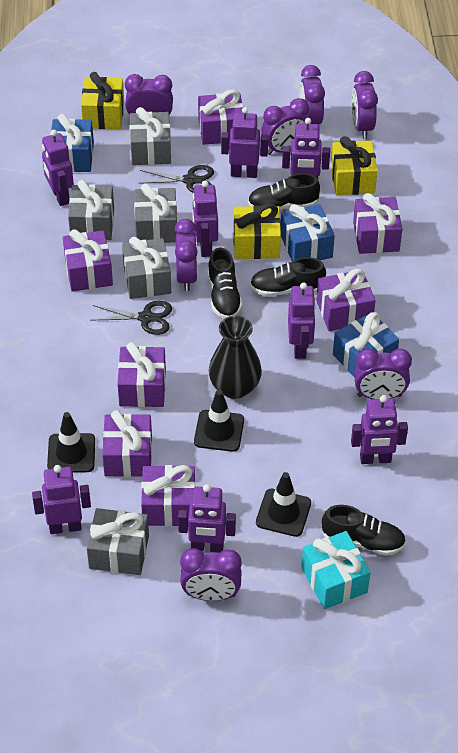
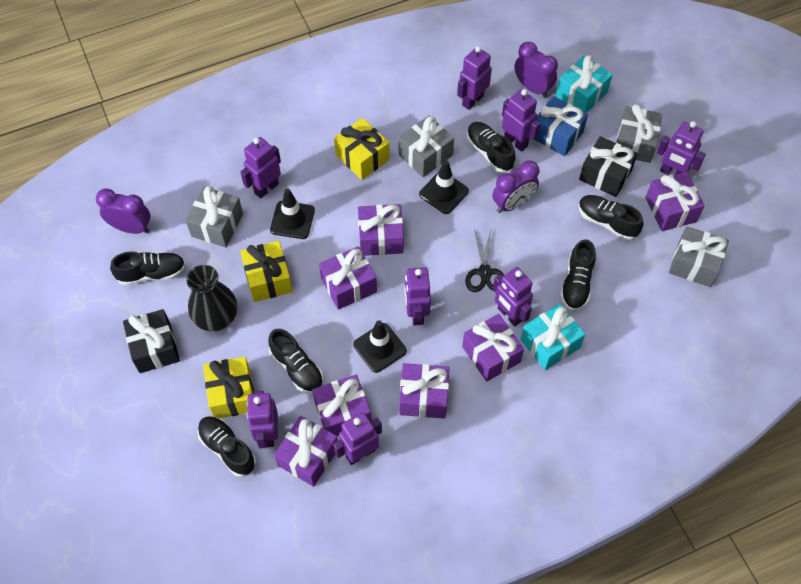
black gift: none = 0 -> [123,309,180,373] [579,136,638,197] = 2
black scissors: [92,301,172,335] [139,165,214,193] = 2 -> [465,228,504,292] = 1
black shoe: [208,247,242,319] [248,173,320,210] [250,257,326,296] [321,505,406,556] = 4 -> [110,251,186,286] [197,416,256,477] [268,329,324,394] [467,122,515,173] [560,239,596,311] [578,195,644,240] = 6
blue gift: [50,114,94,172] [281,204,335,261] [333,312,399,378] = 3 -> [535,96,588,156] = 1
grey gift: [68,180,114,240] [87,508,149,575] [122,237,171,299] [129,107,171,165] [134,184,177,243] = 5 -> [186,186,243,247] [399,116,454,177] [616,104,663,163] [669,226,729,287] = 4
purple clock: [125,74,173,115] [174,219,198,291] [180,548,242,601] [261,98,309,155] [300,65,325,124] [352,71,378,139] [354,349,412,399] = 7 -> [96,189,150,234] [492,160,539,213] [514,42,558,98] = 3
turquoise gift: [301,531,370,609] = 1 -> [520,304,585,370] [556,55,613,113] = 2

